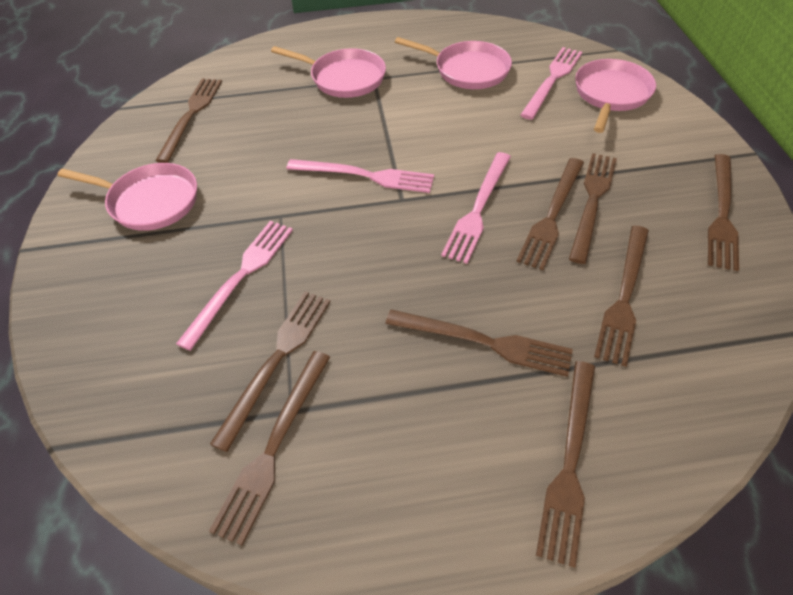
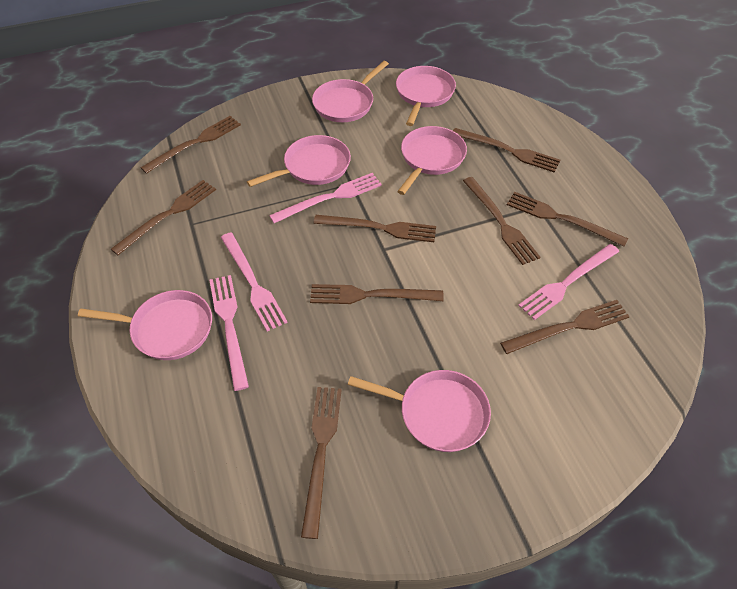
pink pan: [57,163,197,231] [271,46,386,98] [395,37,512,89] [575,59,656,133] = 4 -> [78,290,212,360] [247,135,351,187] [312,61,389,122] [348,370,491,452] [396,66,456,126] [397,126,467,195] = 6

